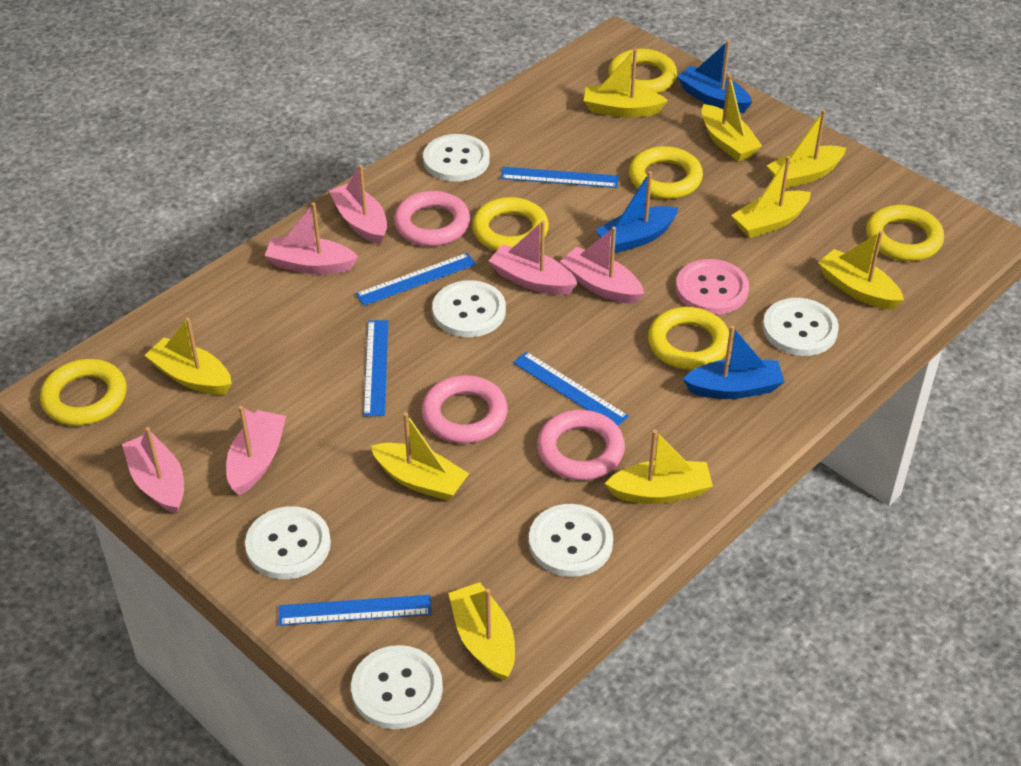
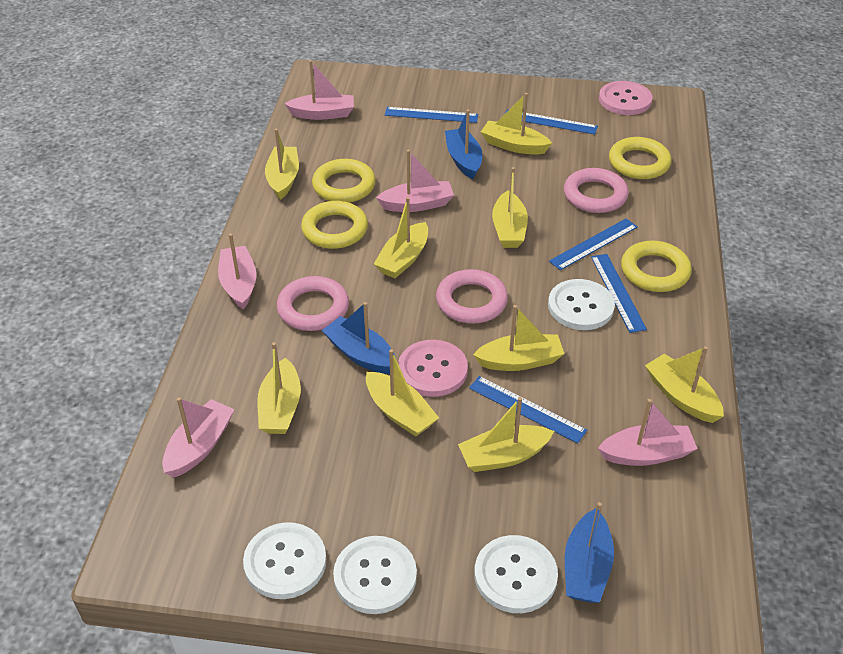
pink boat: [122,427,184,514] [226,406,286,495] [264,203,358,274] [329,164,387,245] [489,220,578,295] [560,227,644,304] = 6 -> [162,397,235,478] [218,234,256,310] [284,60,354,120] [376,150,454,212] [598,399,698,466] = 5
pink button: [676,259,749,315] = 1 -> [398,340,468,397] [599,81,652,115] = 2
white button: [245,506,331,579] [351,645,443,729] [423,134,490,182] [432,280,506,337] [529,504,613,577] [763,298,839,356] = 6 -> [243,522,327,599] [333,536,417,614] [474,535,558,613] [548,279,615,330] = 4
yellow ring: [40,359,127,426] [472,197,549,251] [608,49,677,93] [629,146,703,199] [648,307,729,370] [866,205,944,261] = 6 -> [301,201,368,249] [312,159,376,203] [609,137,672,179] [621,241,692,292] = 4

